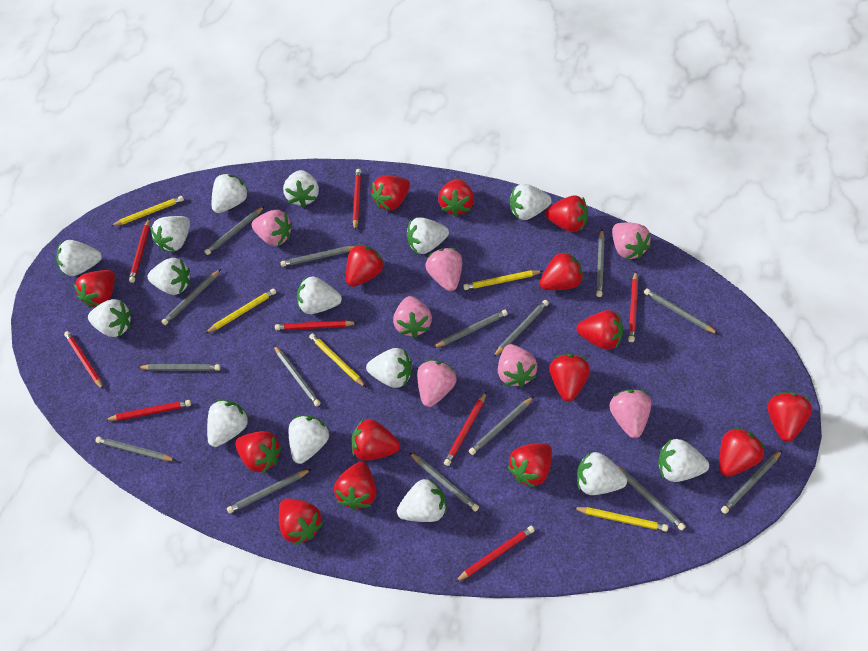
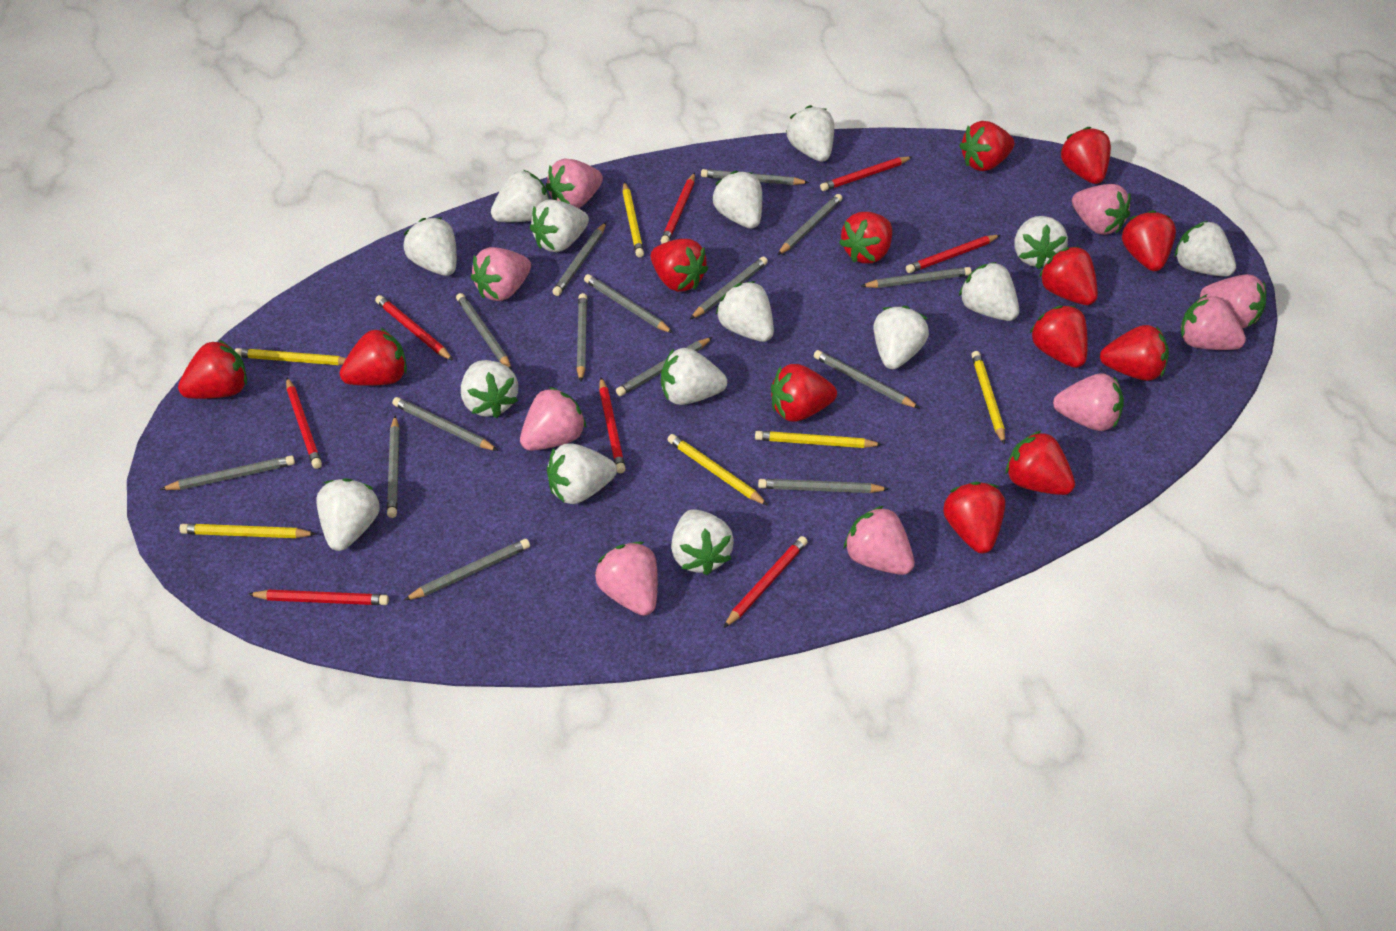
pink strawberry: [251,210,292,246] [393,296,432,338] [417,360,456,407] [425,248,462,291] [498,344,538,387] [609,389,651,438] [612,223,651,259] = 7 -> [471,247,531,301] [520,387,586,451] [546,158,603,208] [595,542,658,616] [844,506,914,575] [1053,373,1124,431] [1072,184,1131,235] [1181,294,1246,350] [1200,274,1266,328] = 9
red strawberry: [74,270,115,308] [235,431,282,474] [279,498,323,545] [334,462,377,510] [346,244,385,287] [352,419,400,461] [371,175,410,211] [438,179,474,217] [508,443,552,488] [540,251,584,290] [545,195,588,232] [549,354,590,401] [577,310,623,350] [719,428,765,477] [767,392,812,442] = 15 -> [178,339,247,399] [340,328,407,386] [651,239,708,292] [771,364,837,422] [839,212,892,263] [943,482,1005,553] [959,121,1014,171] [1006,431,1075,495] [1030,305,1088,368] [1039,247,1098,305] [1060,127,1111,184] [1100,325,1169,381] [1122,210,1176,271] = 13
yellow pencil: [111,196,184,226] [205,288,276,333] [309,333,366,387] [463,270,543,290] [573,507,668,532] = 5 -> [179,524,316,538] [235,348,346,365] [622,182,644,257] [667,434,768,505] [755,431,883,448] [971,351,1005,445] = 6

